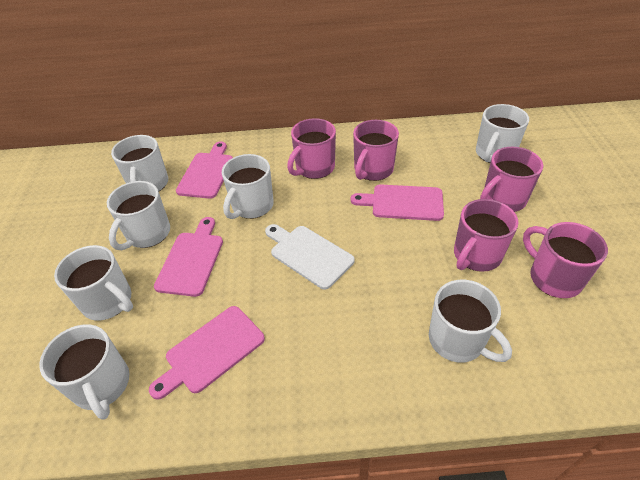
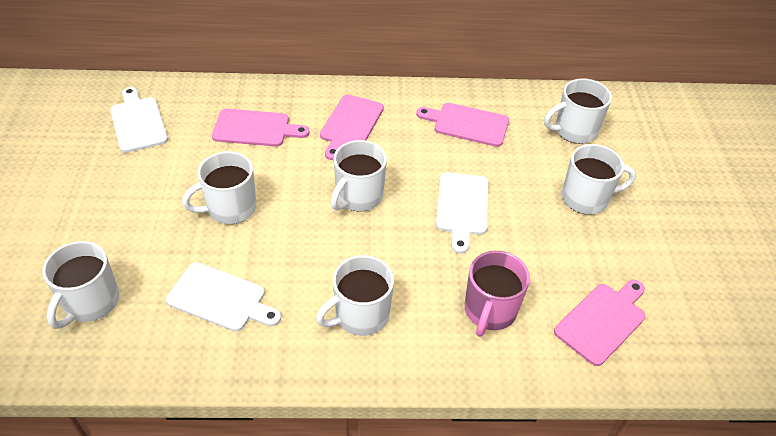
pink mug: [287,118,336,179] [353,120,399,181] [454,199,518,272] [480,147,543,212] [523,222,608,298] = 5 -> [465,251,530,337] = 1
white cutting board: [265,224,355,290] = 1 -> [110,87,168,153] [166,262,281,332] [436,172,489,254] = 3
white mug: [39,324,129,420] [54,245,133,321] [107,181,170,250] [111,135,168,191] [222,154,274,219] [429,280,512,363] [476,104,529,163] = 7 -> [42,241,119,329] [182,151,256,224] [316,255,394,336] [330,140,387,211] [544,78,612,144] [562,144,636,215] = 6

